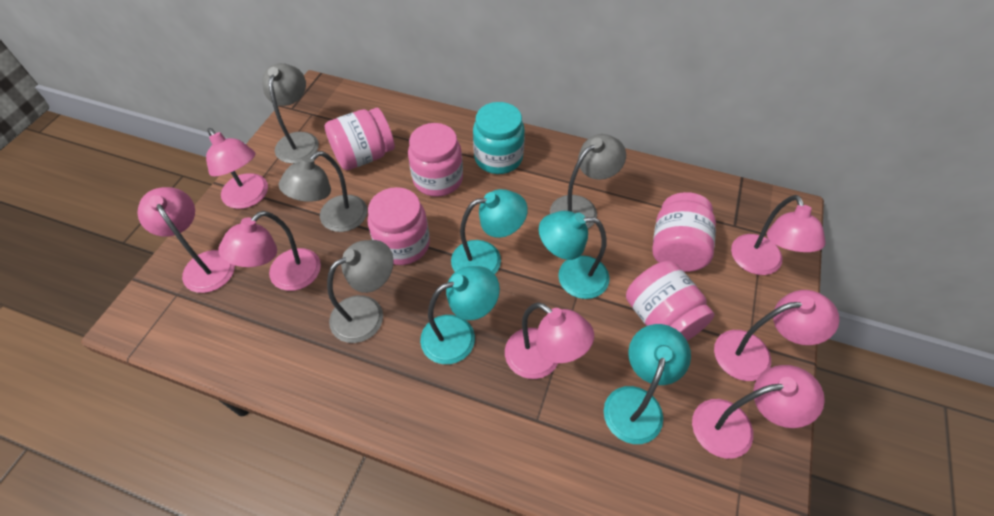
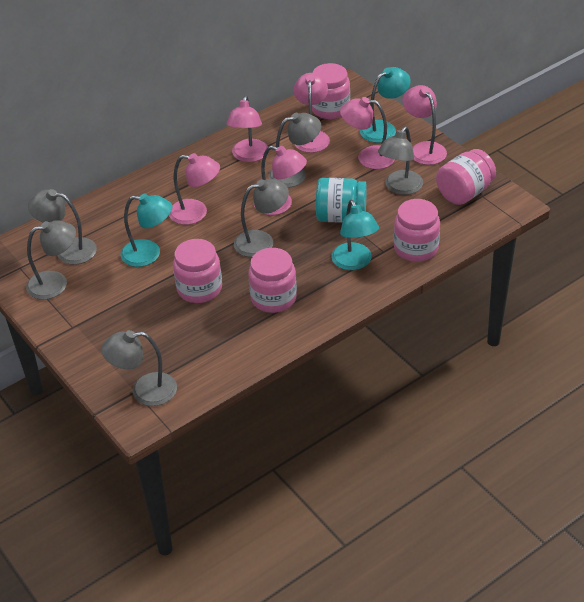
grey lamp: [262,63,319,164] [279,151,367,232] [327,240,394,343] [550,134,626,229] = 4 -> [26,220,76,300] [28,189,97,265] [101,330,177,406] [234,179,289,257] [269,113,321,188] [378,126,423,195] = 6
pink lamp: [137,187,235,293] [206,128,268,209] [218,211,321,291] [505,302,594,379] [692,365,825,459] [714,290,839,381] [731,195,825,275] = 7 -> [169,153,220,225] [226,95,268,162] [254,146,307,215] [294,73,330,153] [340,97,394,169] [402,85,447,165] = 6
turquoise lamp: [420,266,500,364] [451,189,528,274] [539,211,610,299] [604,324,691,444] = 4 -> [120,193,172,267] [331,200,379,270] [360,67,411,143] = 3

